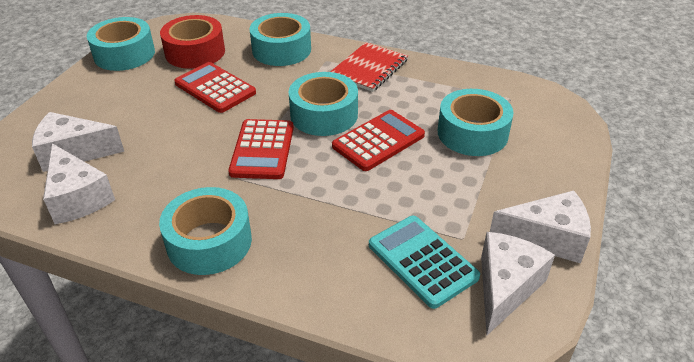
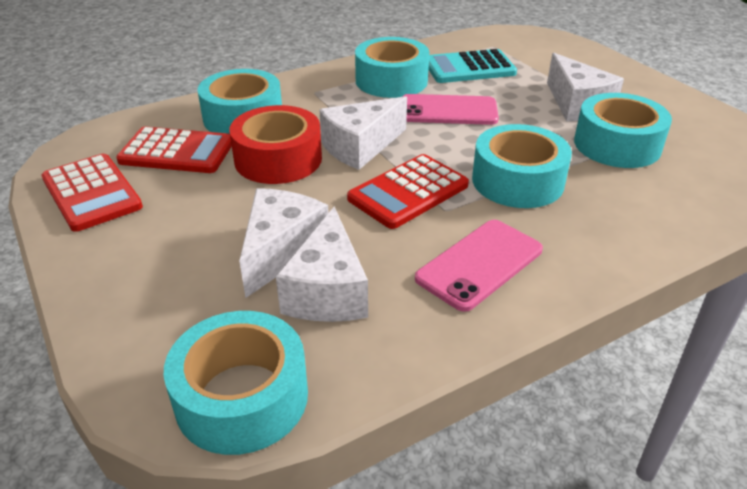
pink phone: none = 0 -> [402,94,499,125] [415,220,543,312] = 2
red notebook: [330,42,408,92] = 1 -> none = 0

